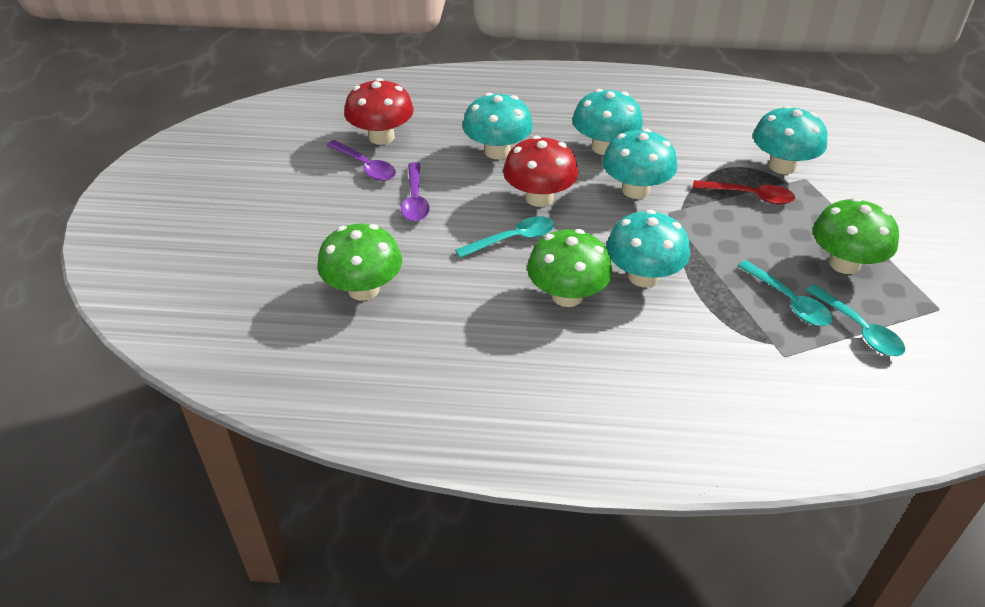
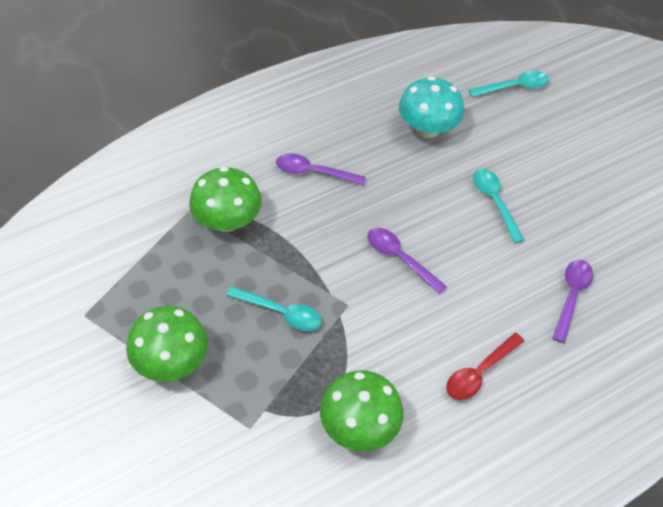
purple spoon: [326,140,396,181] [401,162,430,222] = 2 -> [276,153,366,186] [367,228,447,294] [552,260,593,343] = 3
red mushroom: [344,78,414,145] [503,135,579,207] = 2 -> none = 0
turquoise mushroom: [462,93,533,159] [572,89,643,155] [602,129,677,199] [606,210,690,287] [753,105,827,174] = 5 -> [399,76,464,138] = 1

